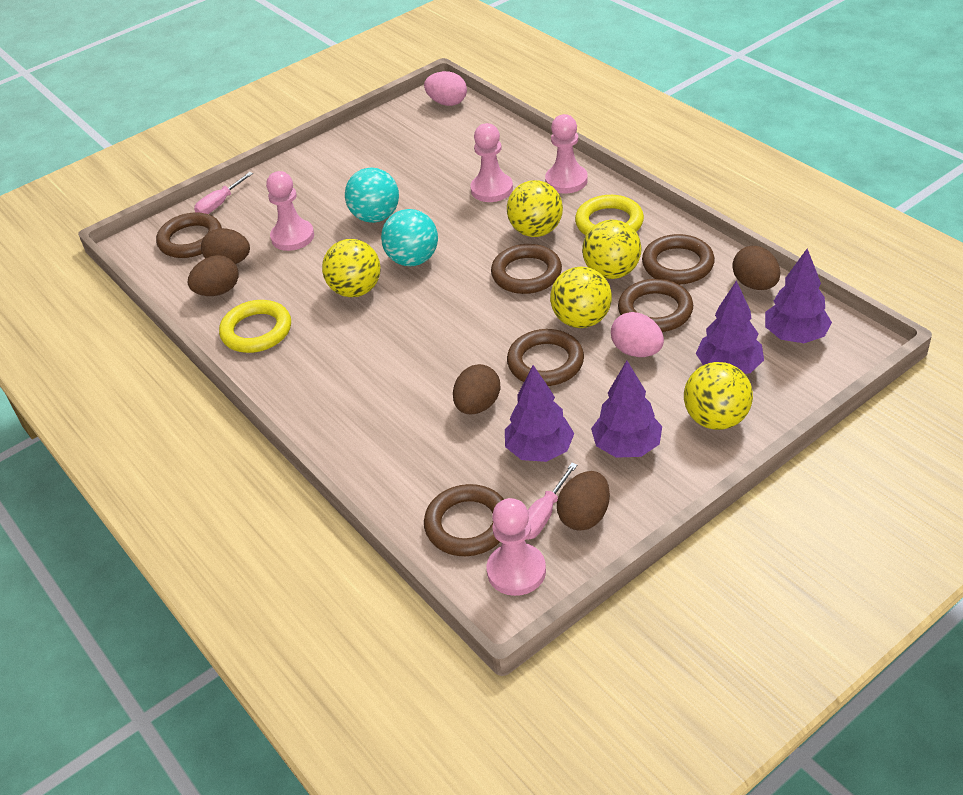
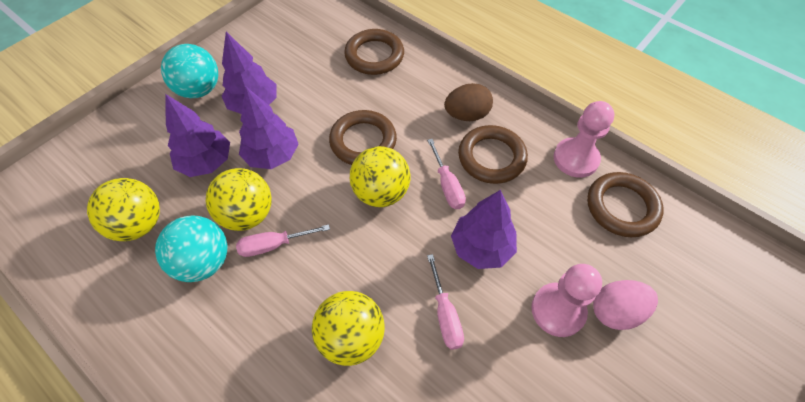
brown egg: [188,255,239,296] [201,228,250,264] [453,364,500,415] [557,471,610,531] [732,246,780,290] = 5 -> [444,83,493,121] = 1
brown ring: [156,212,222,258] [424,484,504,556] [491,244,562,294] [507,329,584,386] [618,279,693,332] [642,234,715,285] = 6 -> [329,110,397,165] [344,29,404,75] [458,125,528,184] [587,172,664,237] = 4
pink egg: [424,71,467,106] [611,312,664,357] = 2 -> [593,280,658,330] = 1
pink pawn: [266,171,314,251] [470,123,513,202] [487,498,546,596] [545,114,588,194] = 4 -> [531,264,602,337] [554,101,615,178] = 2
pink screwdriver: [194,172,253,214] [526,463,577,540] = 2 -> [236,224,330,257] [427,139,466,209] [427,254,464,350] = 3
yellow ball: [322,239,381,297] [507,180,563,237] [550,266,612,328] [582,220,642,279] [684,362,753,430] = 5 -> [87,178,160,241] [206,168,272,231] [312,291,385,366] [350,146,410,207] = 4
yellow ring: [219,300,291,353] [575,195,644,235] = 2 -> none = 0

